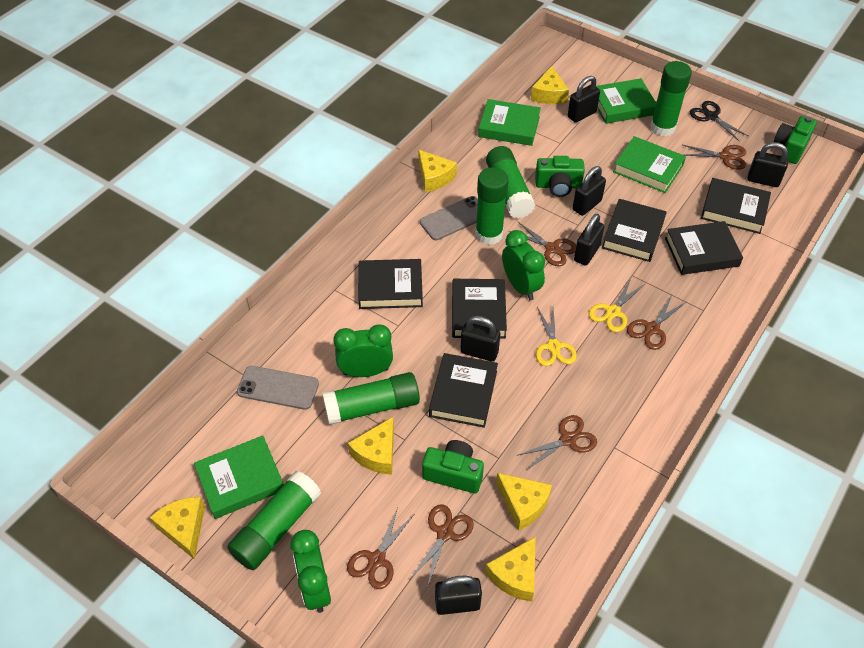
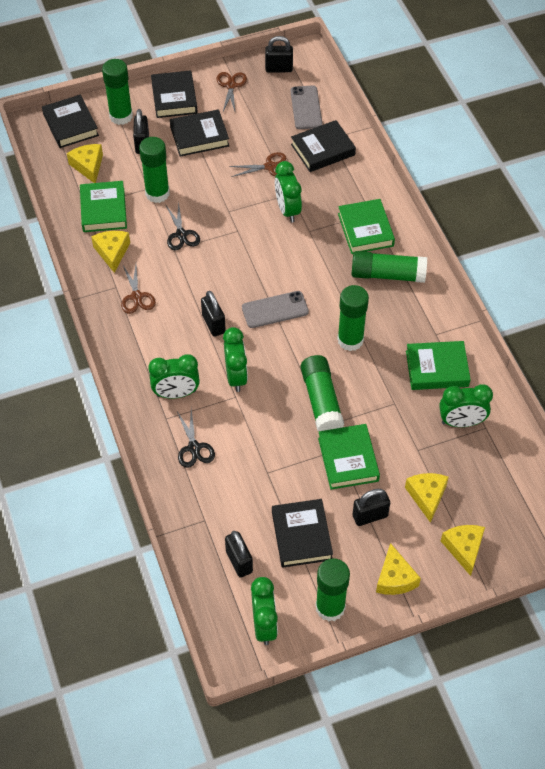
black book: [358,259,423,309] [429,353,498,428] [452,279,507,339] [602,199,666,262] [665,221,743,275] [701,178,771,234] = 6 -> [42,95,99,148] [151,70,198,118] [170,109,229,157] [272,499,333,568] [291,120,356,172] = 5
black padlock: [435,576,482,615] [460,316,500,362] [568,76,600,123] [572,166,606,216] [574,214,604,266] [747,142,789,187] = 6 -> [133,109,149,154] [201,291,226,337] [225,531,253,578] [265,36,293,73] [353,489,390,526] = 5
black scissors: [690,101,748,141] = 1 -> [165,201,200,250] [177,409,215,468] = 2
brown scissors: [347,507,414,589] [410,505,474,588] [509,221,576,266] [518,415,597,470] [627,294,686,350] [683,145,746,170] = 6 -> [121,265,156,314] [216,72,247,111] [229,152,286,177] = 3
green camera: [422,440,484,494] [535,156,585,197] [774,116,817,164] = 3 -> none = 0
green clock: [291,530,331,613] [333,325,393,377] [502,230,545,300] = 3 -> [148,354,200,399] [223,327,248,392] [251,577,278,645] [275,161,302,223] [439,384,493,427] = 5
green glue stick: [227,471,321,570] [322,372,420,425] [475,167,509,245] [486,146,535,218] [650,61,692,136] = 5 -> [102,59,133,125] [139,137,170,203] [301,355,344,431] [316,558,350,621] [337,285,369,351] [351,251,427,283] = 6
yellow cheese: [150,497,205,560] [348,417,394,475] [419,150,457,192] [485,537,536,602] [496,473,552,531] [531,66,569,104] = 6 -> [67,144,103,183] [91,231,130,273] [376,543,421,595] [405,473,449,523] [441,525,485,576] = 5
yellow scissors: [536,307,577,366] [588,278,646,332] = 2 -> none = 0

